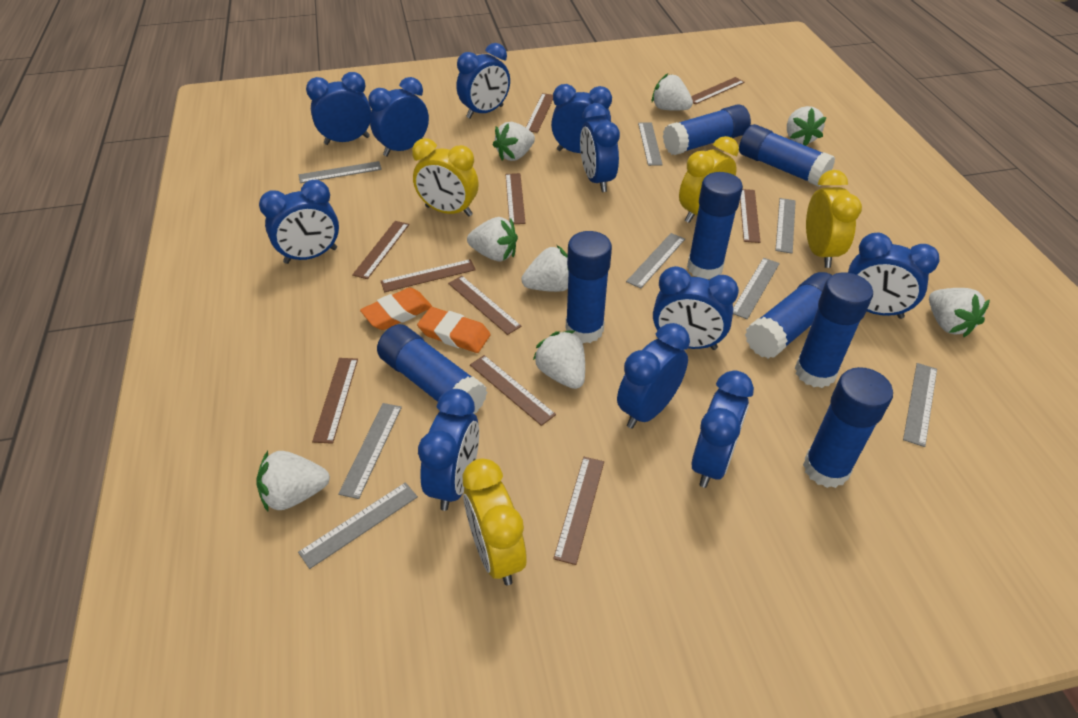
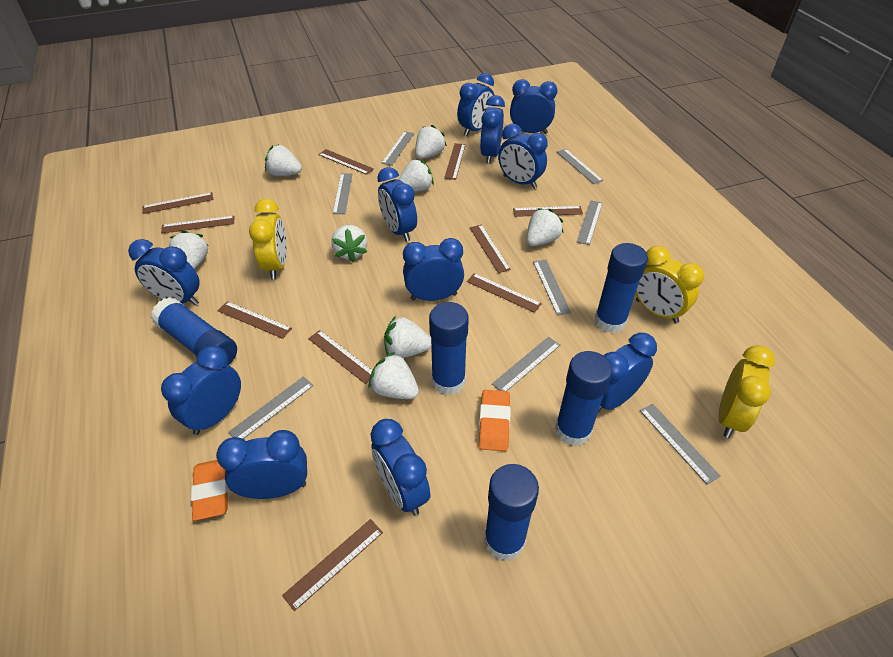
blue glue stick: [377,324,487,414] [566,231,612,343] [663,104,751,155] [687,172,743,279] [739,124,835,187] [745,272,832,359] [795,272,873,388] [803,367,893,488] = 8 -> [151,297,237,365] [429,302,469,395] [484,464,539,561] [555,351,613,446] [595,243,648,333] = 5
yellow clock: [412,138,478,217] [463,458,527,585] [679,136,739,223] [806,170,862,268] = 4 -> [249,199,287,279] [635,246,704,324] [718,345,775,438] = 3

